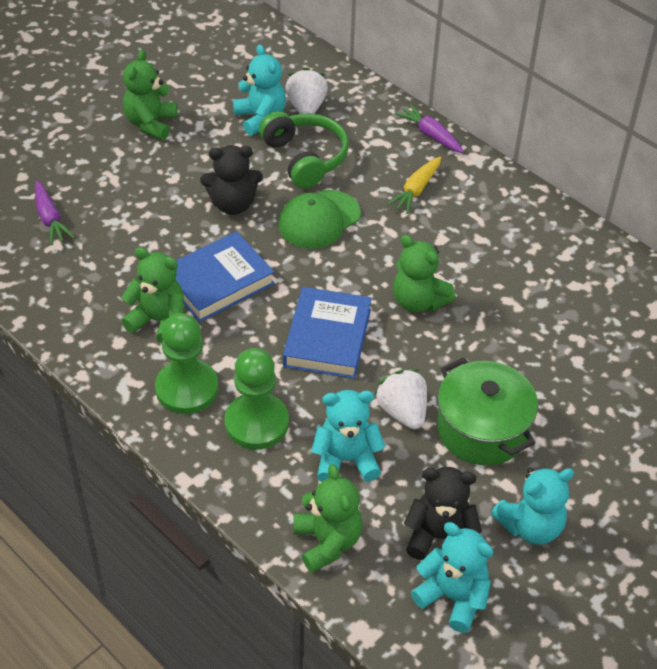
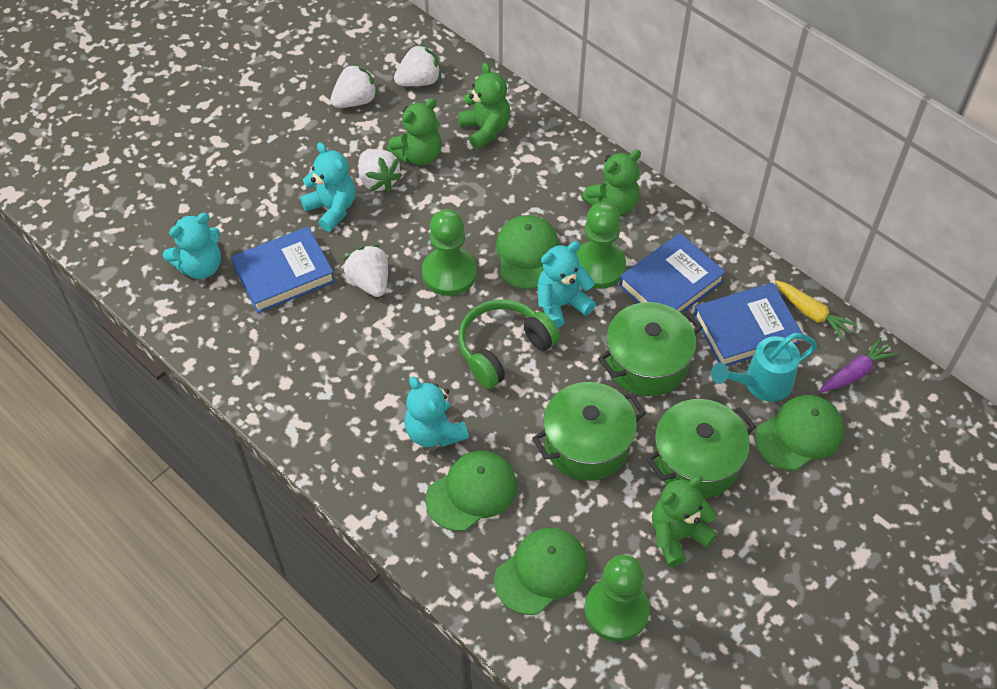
black teddy bear: [200,145,263,215] [404,467,482,560] = 2 -> none = 0
blue book: [175,231,275,322] [283,287,372,379] = 2 -> [231,227,335,313] [619,233,726,312] [694,283,803,366] = 3
green cap: [278,190,361,249] = 1 -> [425,451,517,531] [494,528,587,615] [496,215,559,289] [755,395,844,471] = 4
green pawn: [155,313,219,414] [225,348,289,450] = 2 -> [422,209,477,296] [575,202,626,289] [584,555,650,642] = 3
green pot: [437,357,538,465] = 1 -> [532,382,646,481] [598,302,703,396] [646,399,756,498] = 3
purple carrot: [35,181,75,245] [395,104,464,153] = 2 -> [819,337,898,393] = 1
turquoise watering can: none = 0 -> [711,333,817,402] = 1
white strawberry: [285,68,328,114] [374,369,427,430] = 2 -> [330,63,378,108] [344,245,388,297] [358,149,402,192] [394,44,441,86] = 4

